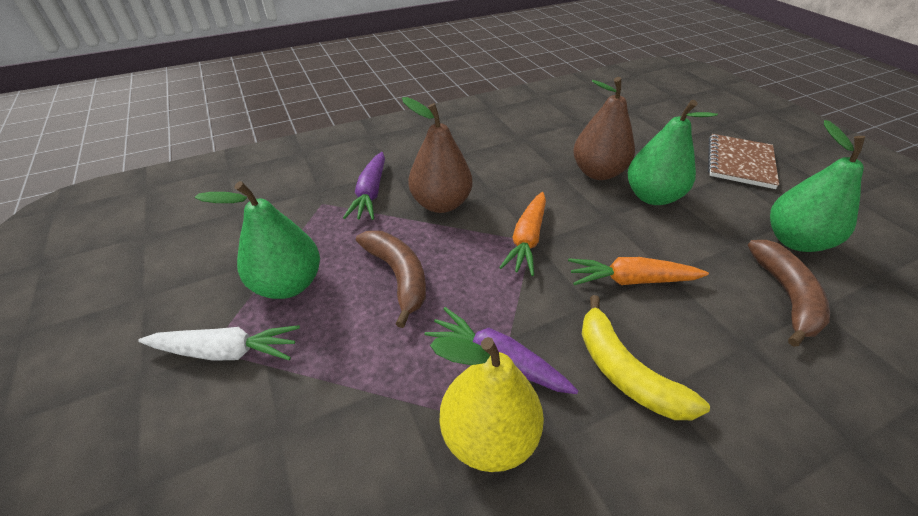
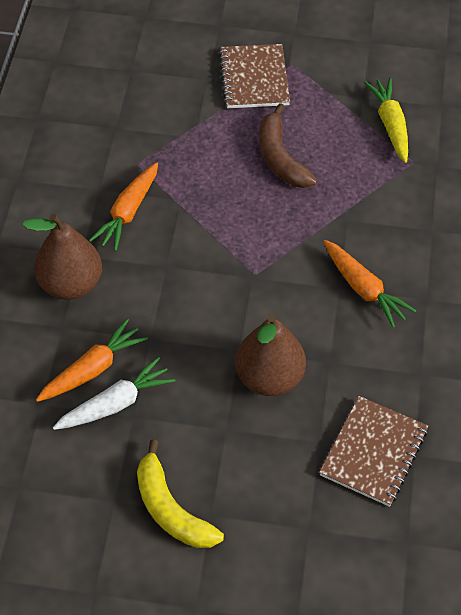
brown banana: [356,231,426,328] [747,240,830,347] = 2 -> [259,103,317,188] = 1
brown notebook: [708,134,779,189] = 1 -> [219,44,290,108] [319,396,428,507] = 2
green pear: [195,181,320,299] [628,100,718,205] [770,120,865,252] = 3 -> none = 0
orange carrot: [499,192,546,276] [568,257,709,285] = 2 -> [36,318,148,402] [89,162,158,251] [323,240,417,328] = 3
purple carrot: [343,152,385,220] [424,307,578,394] = 2 -> none = 0
yellow carrot: none = 0 -> [364,77,408,163] = 1
yellow pear: [430,336,544,472] = 1 -> none = 0

